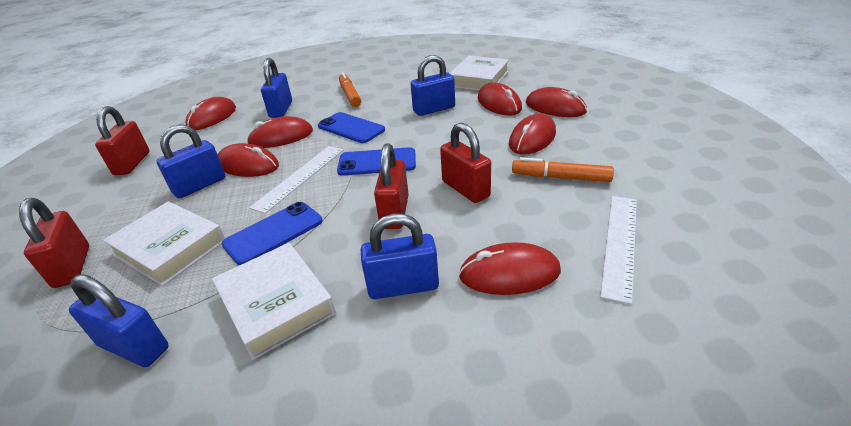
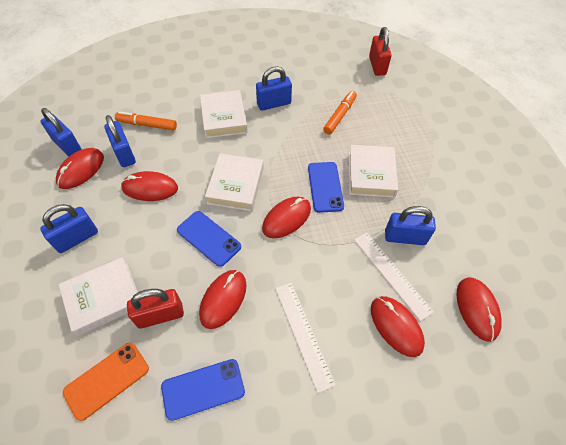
orange phone: none = 0 -> [63,342,149,421] = 1
red mouse: [185,97,236,130] [217,143,279,177] [247,116,313,148] [459,242,561,295] [478,83,522,115] [509,114,556,155] [526,87,587,117] = 7 -> [56,148,104,189] [121,171,178,201] [199,270,246,329] [262,197,311,238] [371,296,425,357] [456,277,502,342] = 6
red padlock: [19,198,89,288] [95,106,149,175] [374,143,409,229] [440,122,491,203] = 4 -> [127,289,184,329] [369,27,392,76] = 2
white book: [103,201,225,286] [212,243,336,360] [450,56,509,91] = 3 -> [59,257,138,336] [200,90,247,138] [205,154,264,211] [349,145,398,198] = 4

